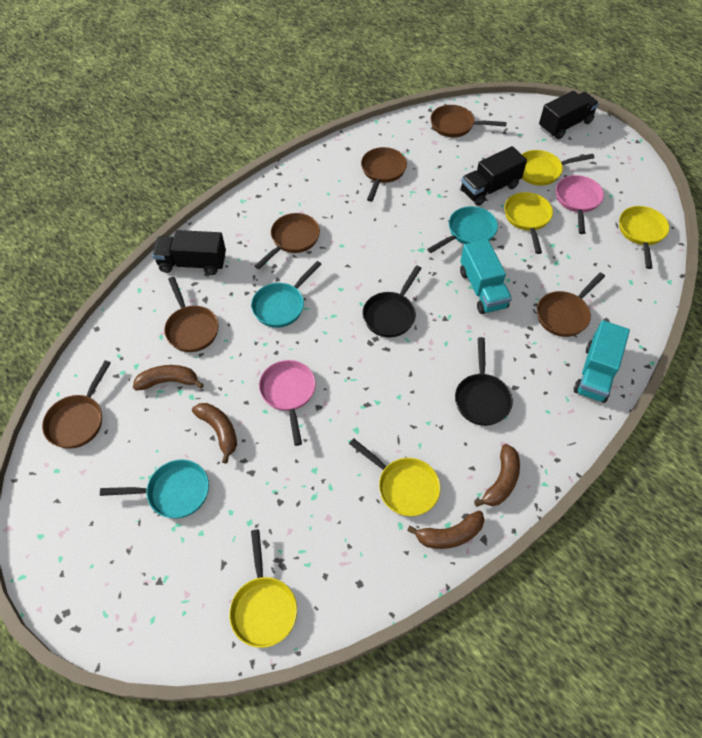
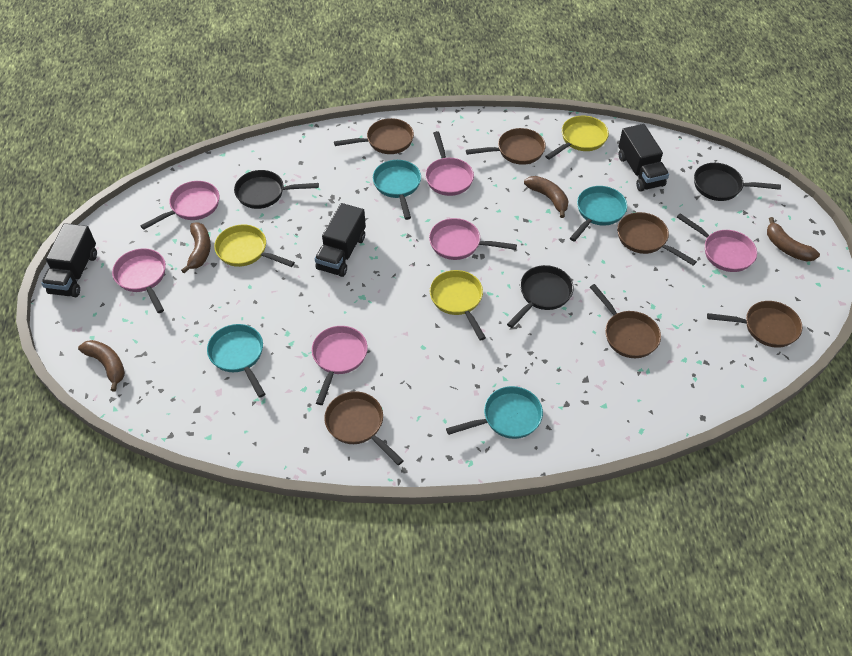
black pan: [362,265,422,338] [455,337,513,426] = 2 -> [234,170,319,209] [507,265,574,328] [694,163,781,201] = 3
pink pan: [259,360,316,446] [556,175,604,234] = 2 -> [112,248,166,313] [140,181,219,230] [312,326,368,405] [425,131,474,196] [429,218,517,260] [677,213,757,272] = 6
turquoise pan: [100,460,209,518] [251,261,322,328] [427,206,498,253] = 3 -> [207,324,265,398] [373,160,421,220] [446,386,543,439] [570,186,627,242] = 4
turquoise truck: [460,239,512,314] [574,320,630,403] = 2 -> none = 0
yellow pan: [229,529,297,648] [349,438,441,516] [504,192,553,254] [522,150,595,186] [619,206,669,269] = 5 -> [214,224,295,267] [430,270,486,340] [545,116,609,160] = 3

